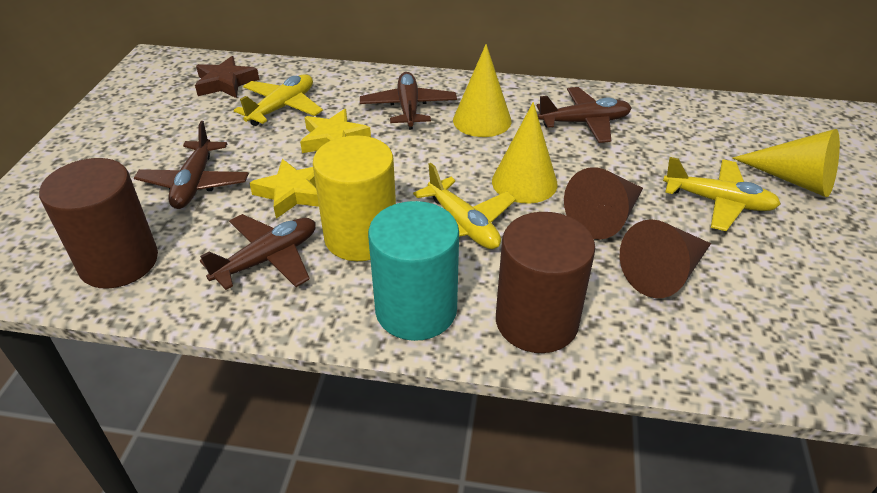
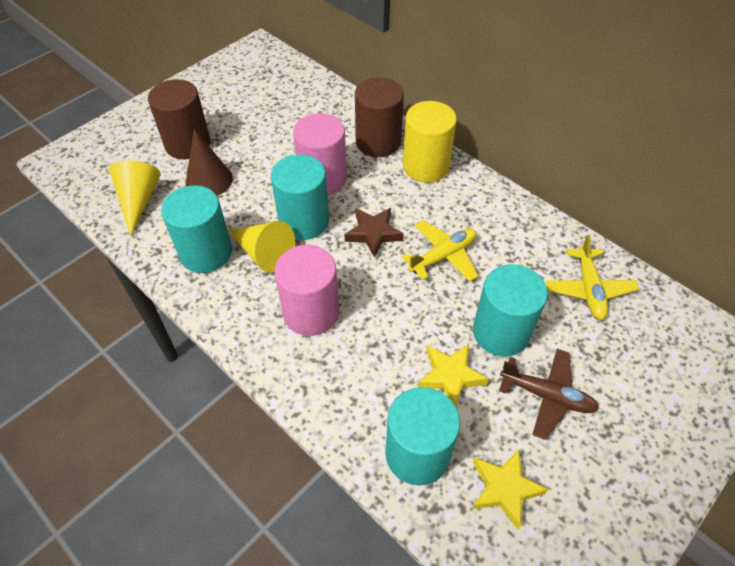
brown cone: [564,167,643,240] [620,219,711,298] = 2 -> [186,129,233,196] = 1
brown plane: [134,121,249,209] [200,214,316,290] [360,72,457,130] [537,87,631,143] = 4 -> [499,349,599,440] = 1
pink cylinder: none = 0 -> [274,245,339,336] [293,113,347,195] = 2
turquoise cylinder: [368,201,459,341] = 1 -> [161,185,232,273] [271,154,329,240] [385,387,460,486] [473,264,548,357] = 4
yellow cone: [453,44,511,137] [492,102,558,204] [732,129,840,197] = 3 -> [109,160,161,236] [228,221,295,273] = 2
yellow plane: [234,74,323,126] [413,163,516,249] [663,157,781,231] = 3 -> [402,220,478,282] [546,235,639,320] = 2

